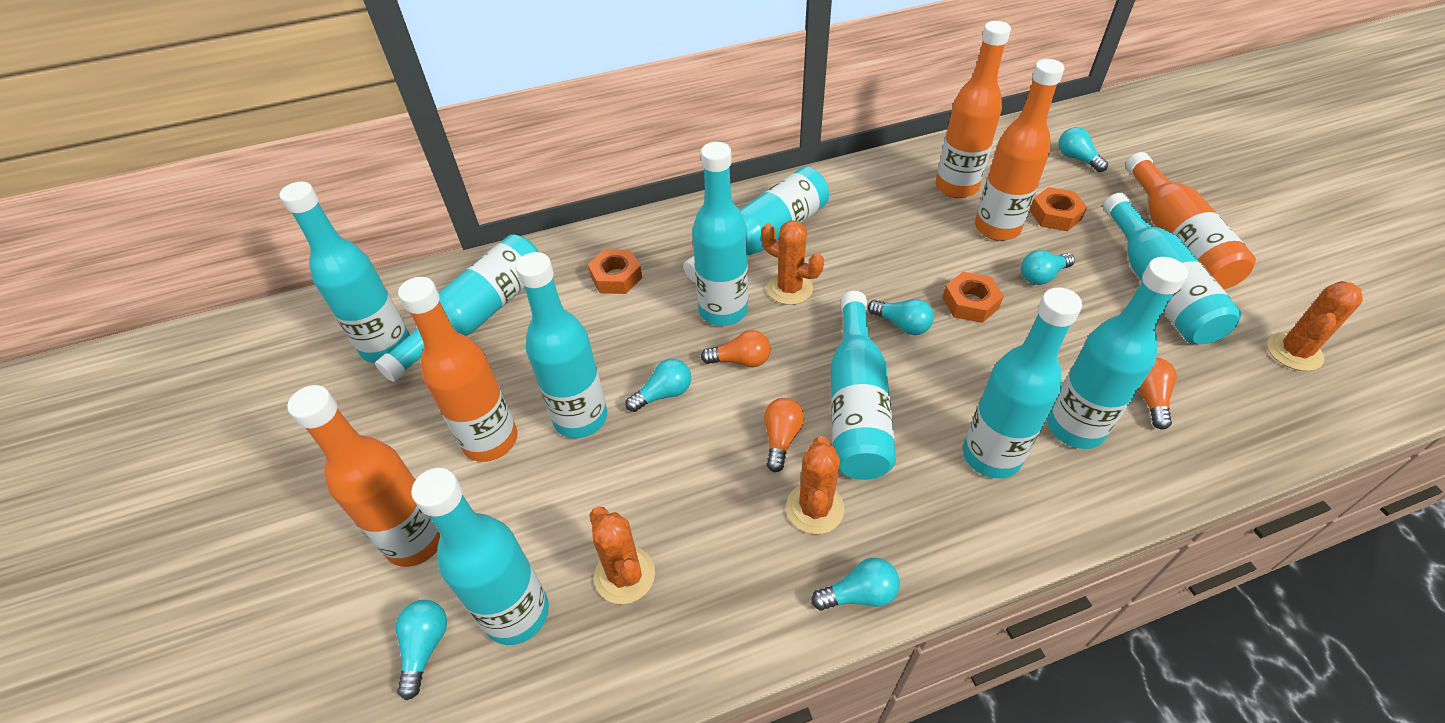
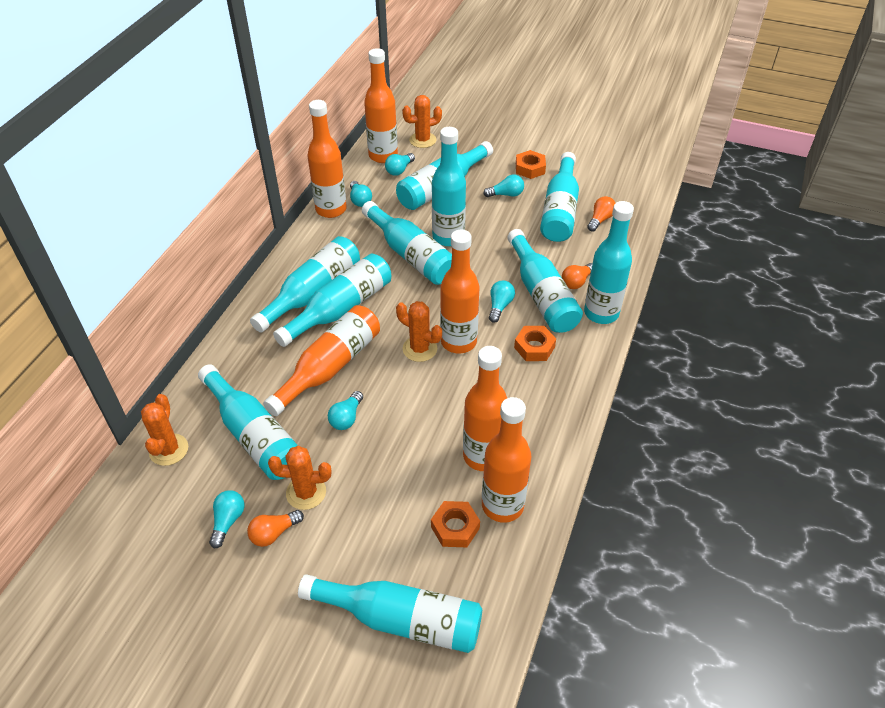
orange bottle: [287,385,441,567] [398,277,517,462] [936,21,1011,198] [975,59,1064,241] [1126,152,1256,289] = 5 -> [263,305,380,416] [307,100,347,218] [364,48,398,163] [440,230,480,354] [463,346,507,471] [482,397,531,523] = 6

